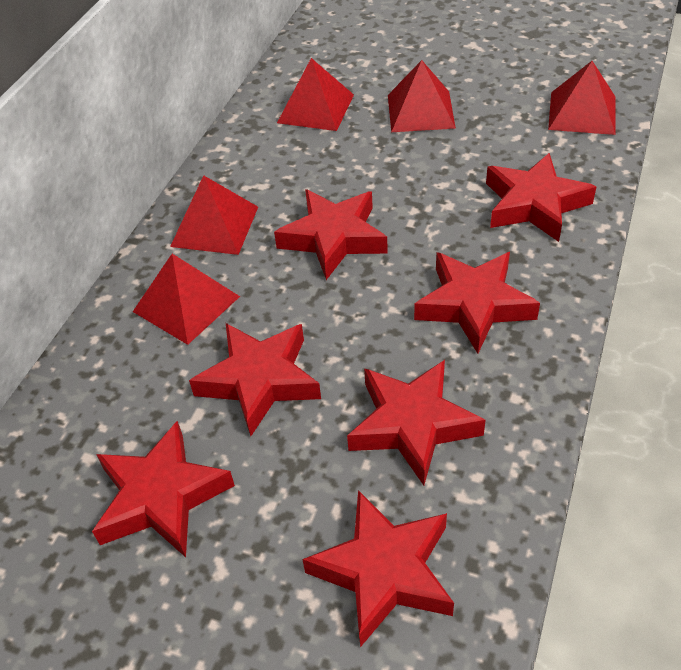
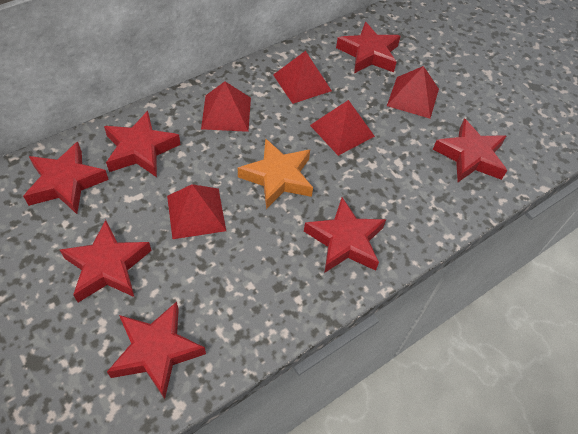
orange star: none = 0 -> [238,138,313,209] = 1

